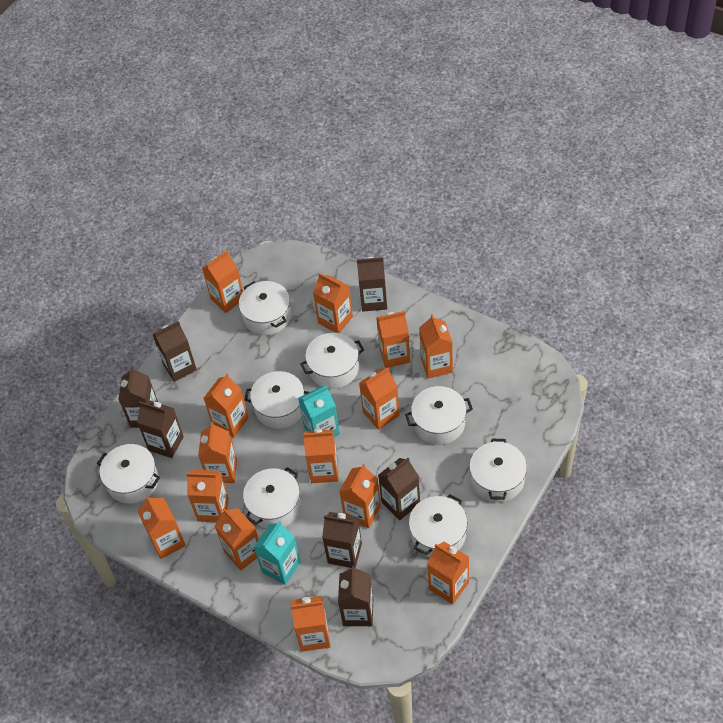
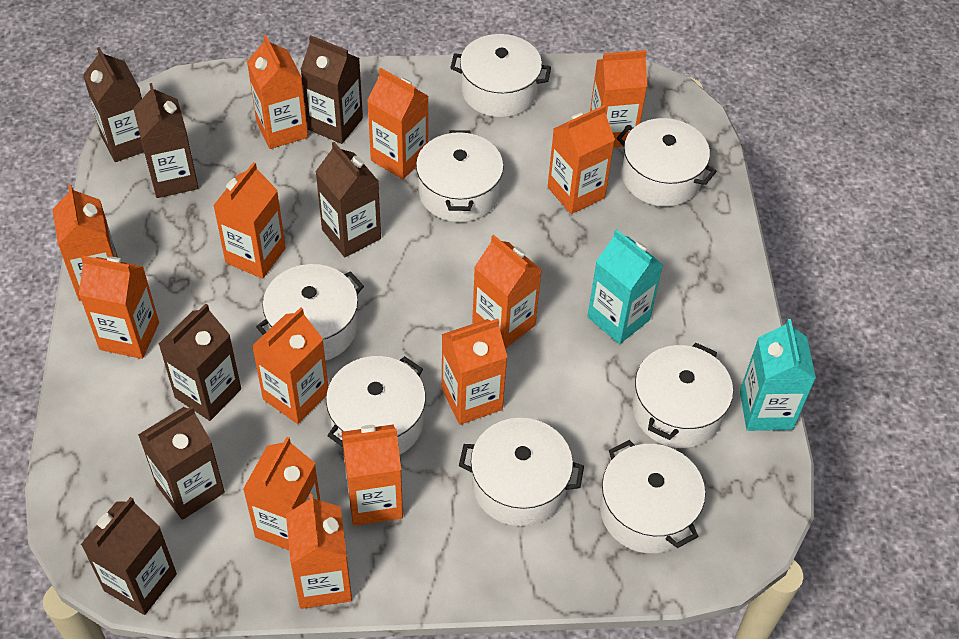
orange carton: [137,495,186,559] [186,470,229,522] [198,422,237,483] [202,250,243,313] [204,374,249,437] [215,508,259,571] [291,596,331,652] [303,429,339,483] [313,273,353,333] [339,464,381,528] [359,367,400,430] [376,311,410,368] [419,314,453,379] [427,542,469,604] = 14 -> [52,184,118,301] [79,255,159,359] [213,162,286,279] [243,437,320,550] [247,35,308,149] [252,307,328,424] [286,494,352,609] [341,424,403,526] [367,68,428,179] [442,319,507,425] [472,235,542,349] [548,105,615,214] [590,50,647,147] = 13

